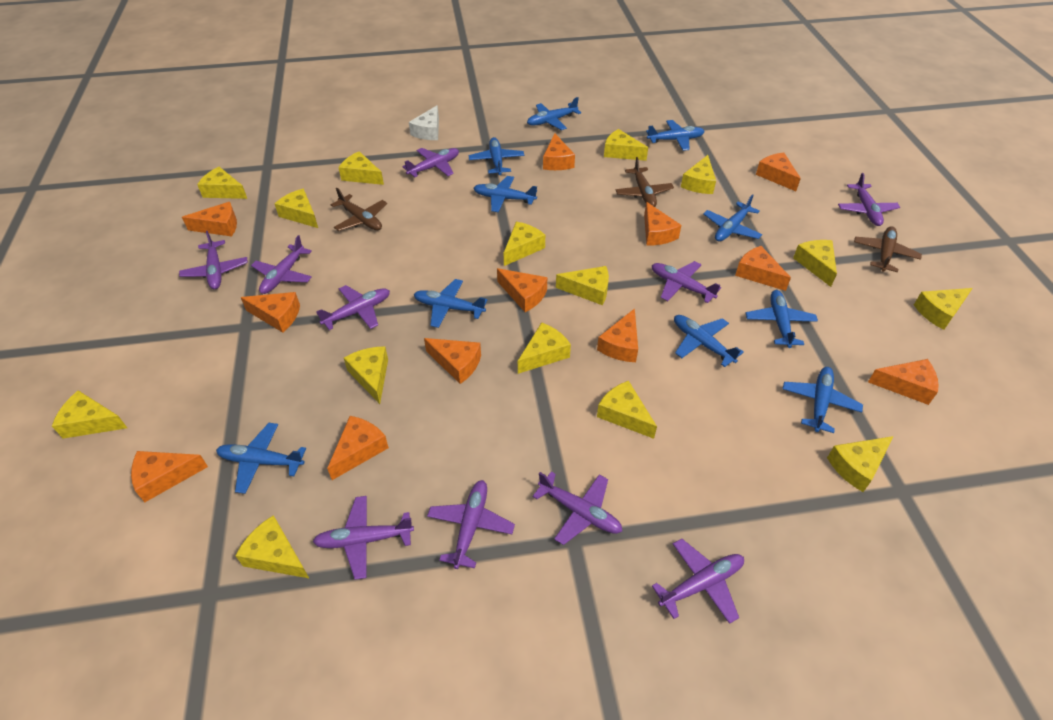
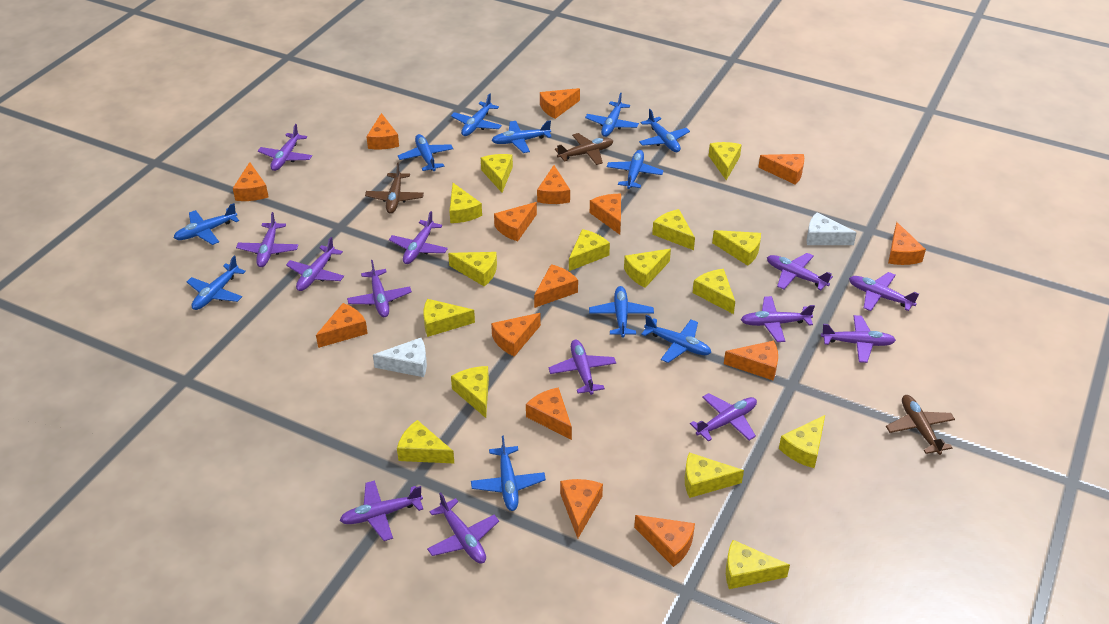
blue plane: [216,423,306,494] [413,279,487,328] [468,137,524,175] [473,176,537,212] [527,97,581,130] [646,120,705,151] [674,315,744,367] [704,194,762,241] [746,290,818,348] [783,367,863,433] = 10 -> [174,203,239,245] [187,256,246,310] [398,134,453,171] [451,93,502,136] [471,436,546,511] [491,120,552,153] [585,93,639,137] [589,286,654,338] [607,150,664,189] [639,109,690,152] [641,315,711,363] = 11
orange cheese: [131,451,208,502] [182,202,237,236] [241,292,300,333] [327,416,389,480] [424,338,481,384] [497,268,547,312] [543,133,575,170] [597,308,638,362] [644,202,681,245] [735,246,791,291] [756,153,801,191] [868,359,939,405] = 12 -> [233,162,269,201] [316,303,368,348] [366,113,399,149] [491,313,541,357] [494,202,537,241] [526,387,572,440] [534,264,578,308] [537,165,570,204] [540,88,580,119] [560,479,603,539] [590,194,621,235] [634,515,695,567] [724,340,778,380] [758,154,804,185] [888,222,926,265] = 15
purple plane: [179,231,248,289] [251,235,312,294] [312,496,414,580] [316,285,390,330] [402,148,459,177] [427,480,515,569] [533,472,622,545] [652,261,721,303] [652,539,744,624] [838,173,900,226] = 10 -> [236,212,298,267] [258,124,312,171] [286,237,344,291] [339,480,423,541] [347,260,412,317] [389,211,448,264] [427,493,499,564] [548,340,616,395] [690,393,757,442] [741,296,815,342] [767,253,833,290] [821,315,896,363] [849,272,919,311] = 13
white cheese: [409,105,439,140] = 1 -> [373,338,427,377] [807,212,857,245] = 2

